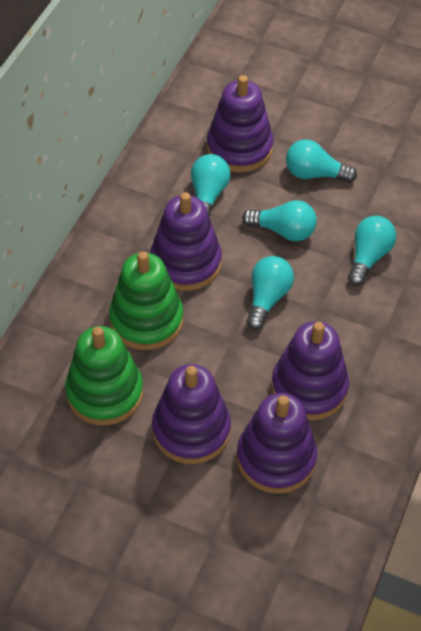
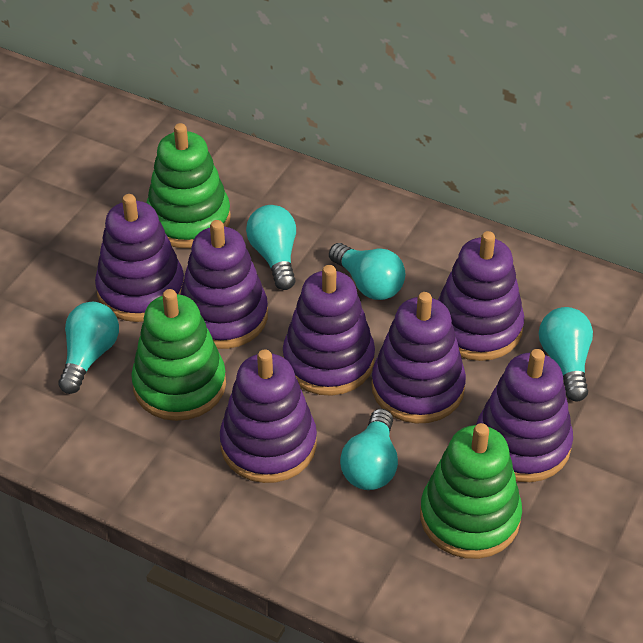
green stacking toy: [65,326,143,425] [109,251,183,350] = 2 -> [131,289,226,421] [146,123,231,248] [420,423,522,559] = 3
purple stacking toy: [150,192,222,291] [152,364,231,464] [207,75,274,172] [237,393,317,494] [271,321,349,420] = 5 -> [95,194,184,322] [180,220,268,349] [220,349,317,483] [283,265,375,396] [371,292,466,424] [438,231,524,361] [476,349,573,482] = 7

